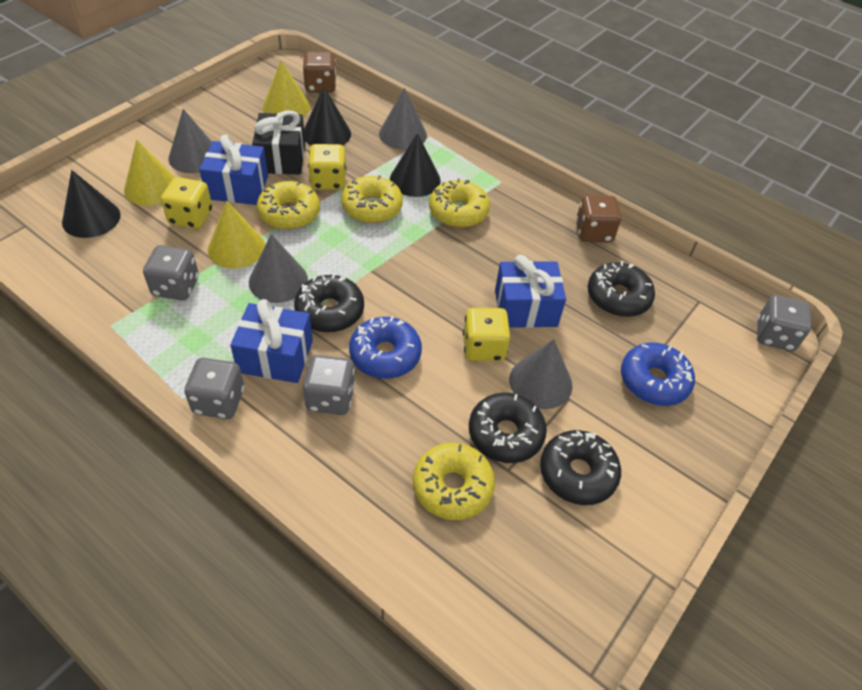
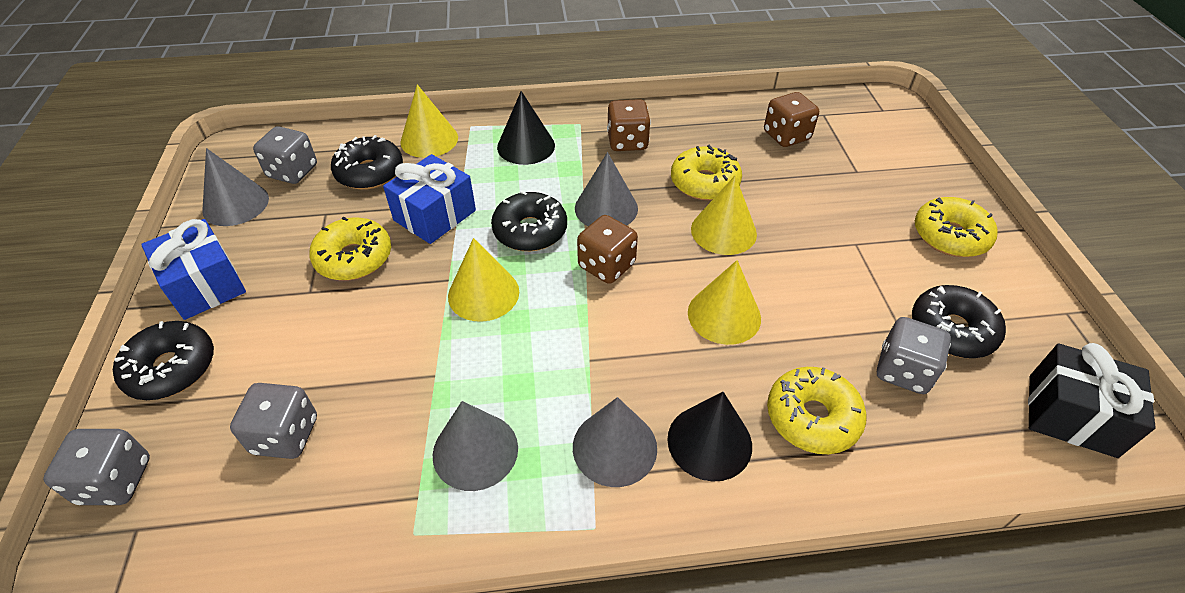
black cone: [62,170,121,238] [304,87,351,146] [390,133,441,197] = 3 -> [497,91,555,165] [667,392,752,482] = 2
blue donut: [349,316,422,379] [621,342,695,406] = 2 -> none = 0
blue gift: [199,135,268,205] [230,299,313,383] [495,255,566,328] = 3 -> [141,219,246,320] [383,154,476,244] = 2
brown dice: [303,52,336,93] [576,195,621,242] = 2 -> [577,215,638,284] [607,99,651,151] [764,92,819,147] = 3
yellow cone: [124,140,175,206] [208,200,265,269] [263,60,310,117] = 3 -> [400,84,458,158] [448,238,519,322] [688,260,761,345] [691,175,757,255] = 4
yellow dice: [161,177,212,229] [308,144,346,190] [463,308,510,361] = 3 -> none = 0

